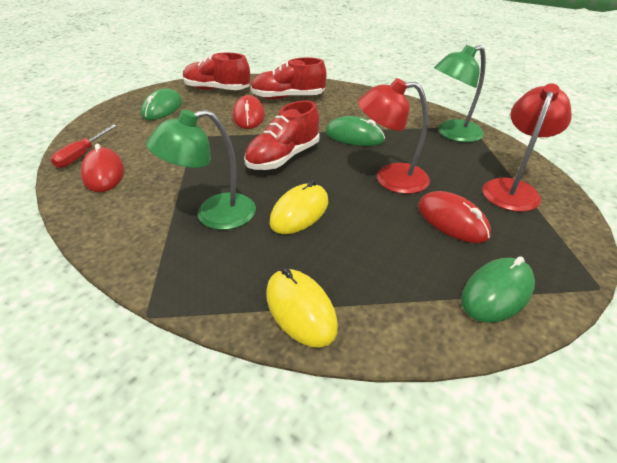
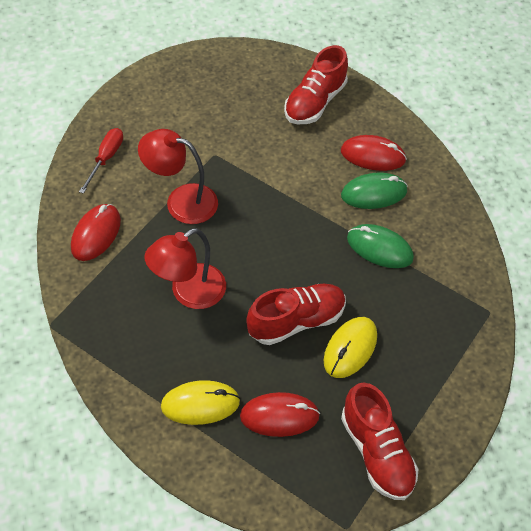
green lamp: [146,110,256,230] [434,45,486,142] = 2 -> none = 0
green mouse: [141,88,182,120] [325,116,385,146] [461,256,535,323] = 3 -> [341,172,408,209] [347,224,414,268] = 2

